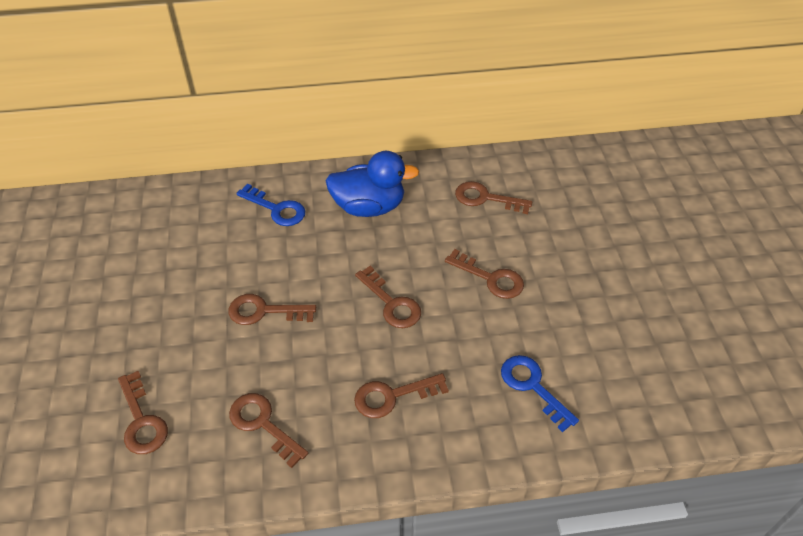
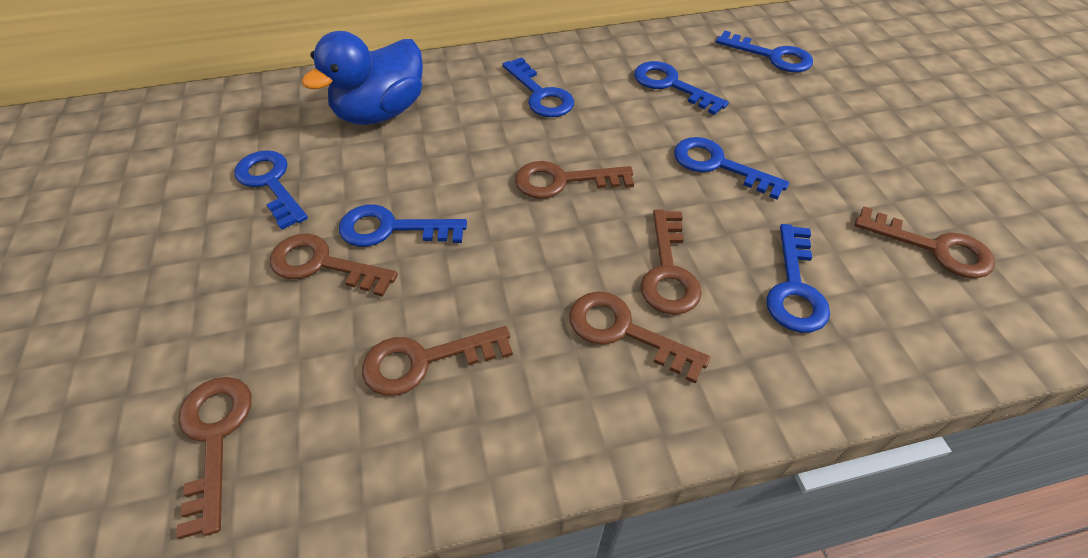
blue key: [236,184,305,226] [501,355,579,432] = 2 -> [234,150,308,230] [339,205,467,247] [503,57,574,117] [634,61,729,115] [674,137,789,200] [716,31,813,72] [766,224,830,333] = 7

